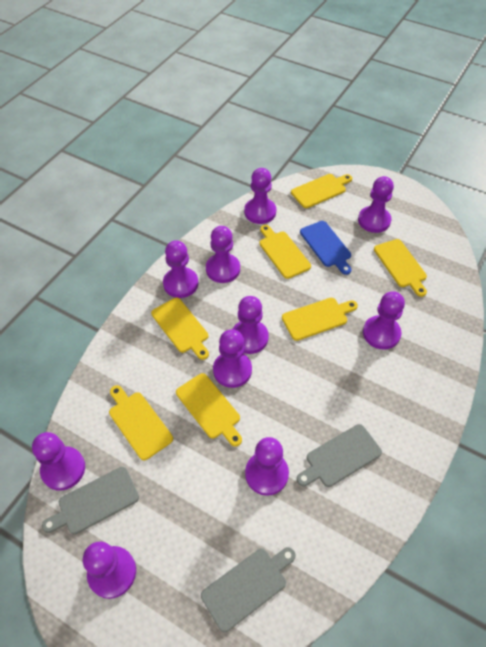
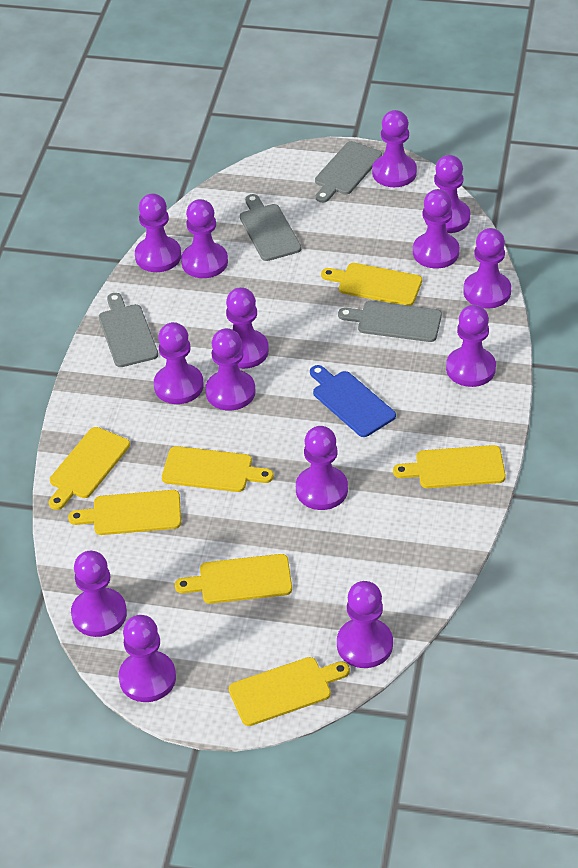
grey cutting board: [42,467,139,535] [201,547,296,632] [297,424,382,487] = 3 -> [99,293,158,367] [240,194,301,261] [315,141,382,203] [338,301,442,342] = 4
purple pawn: [32,432,85,491] [83,542,136,599] [163,240,198,298] [206,226,240,283] [213,329,252,388] [233,296,269,354] [244,168,276,224] [245,437,289,496] [358,176,394,233] [363,291,405,350] = 10 -> [71,551,127,637] [119,615,176,702] [135,193,181,272] [154,322,204,404] [181,199,228,278] [205,328,256,411] [226,287,269,369] [296,426,348,510] [337,581,393,668] [372,110,417,187] [413,189,459,268] [425,155,470,233] [446,305,496,387] [463,228,511,309] = 14

